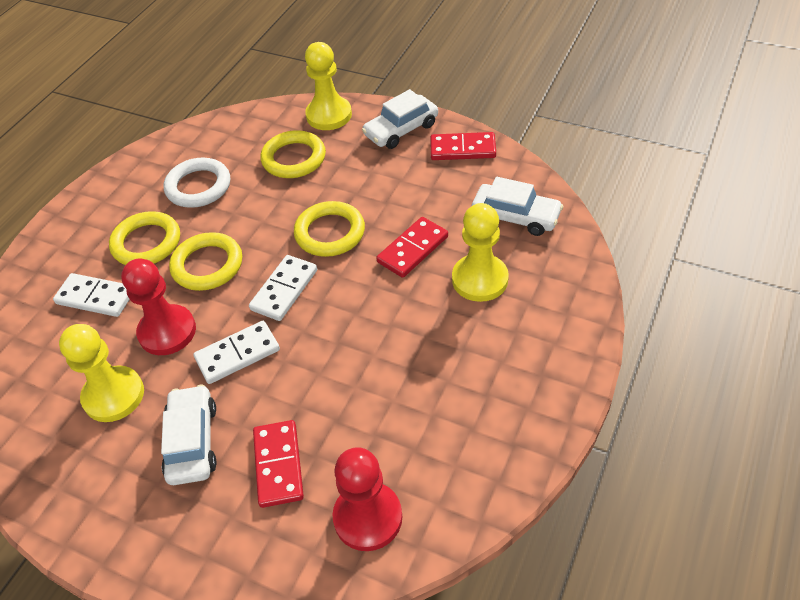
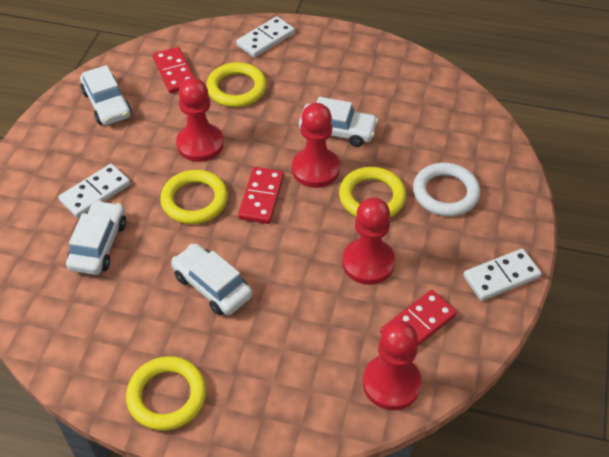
red pawn: [121,259,196,355] [332,447,402,551] = 2 -> [176,78,224,162] [292,103,340,188] [342,197,395,285] [363,321,422,410] = 4
white car: [161,385,217,485] [362,89,438,149] [472,177,563,236] = 3 -> [66,200,126,275] [80,65,132,125] [171,244,252,315] [299,97,378,147] = 4
yellow pawn: [59,324,144,422] [305,42,352,130] [452,203,509,302] = 3 -> none = 0

